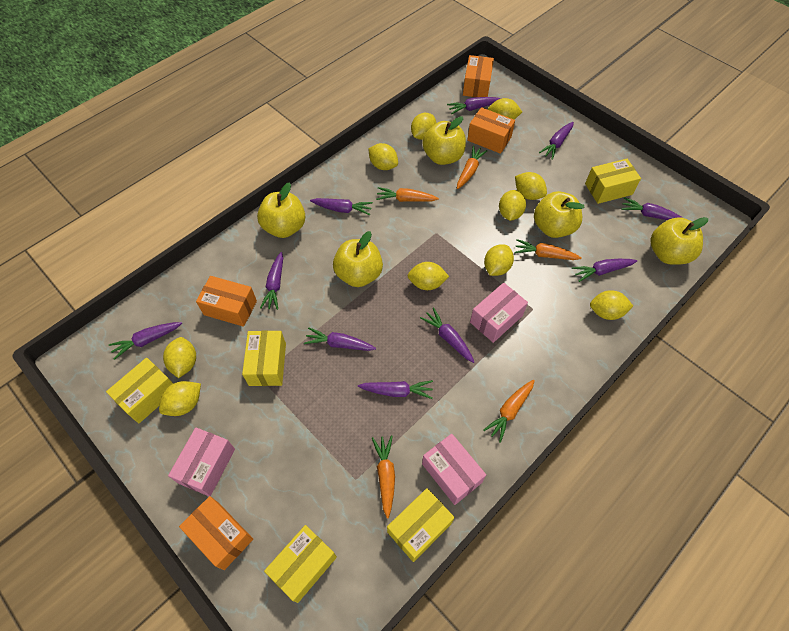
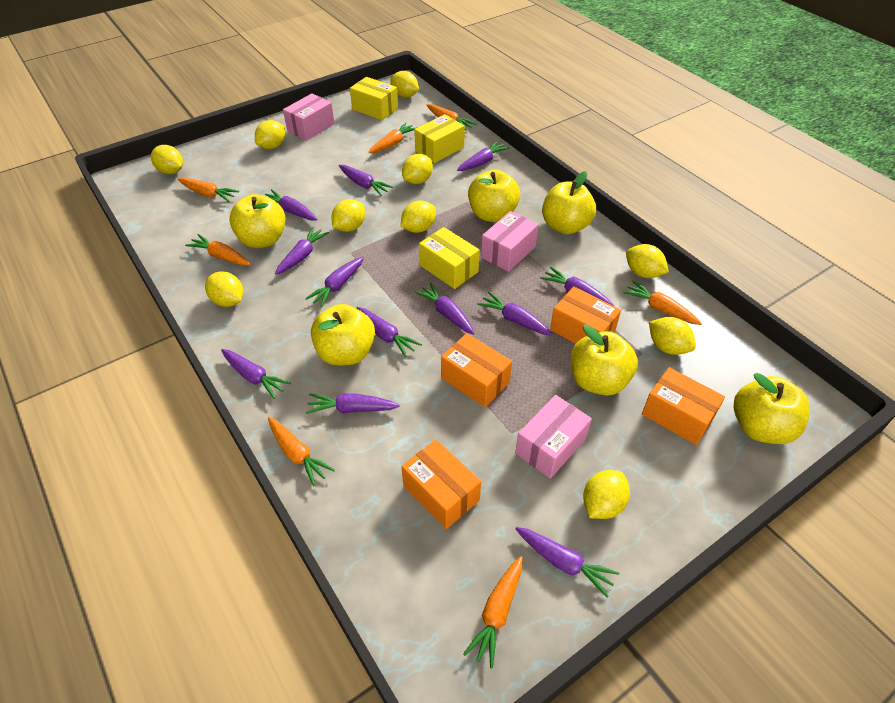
orange carrot: [372,435,395,518] [376,187,439,202] [457,146,488,189] [483,380,535,443] [514,239,582,260] = 5 -> [178,178,239,202] [185,234,250,265] [268,417,335,486] [368,122,416,153] [427,104,477,131] [463,556,523,668] [623,281,702,325] = 7
purple carrot: [109,322,182,360] [260,252,283,310] [304,328,376,351] [310,198,373,215] [358,380,433,399] [420,307,474,363] [447,97,502,114] [539,122,574,160] [572,259,637,282] [621,197,683,220] = 10 -> [221,349,291,399] [265,189,318,221] [275,227,329,275] [305,257,364,307] [306,393,400,414] [339,165,393,196] [357,307,422,357] [414,282,475,335] [457,141,510,171] [477,292,552,335] [515,527,619,597] [540,267,615,307] = 12
yellow apple: [257,182,306,238] [333,231,383,287] [422,116,466,165] [534,191,585,238] [650,217,708,265] = 5 -> [229,194,286,248] [311,304,375,365] [468,170,520,222] [542,171,596,234] [571,325,638,396] [734,373,810,444] = 6
yellow box: [106,358,173,423] [242,331,286,386] [264,525,337,603] [387,488,455,562] [585,159,641,204] = 5 -> [350,77,398,120] [414,114,465,163] [419,227,480,289] = 3

